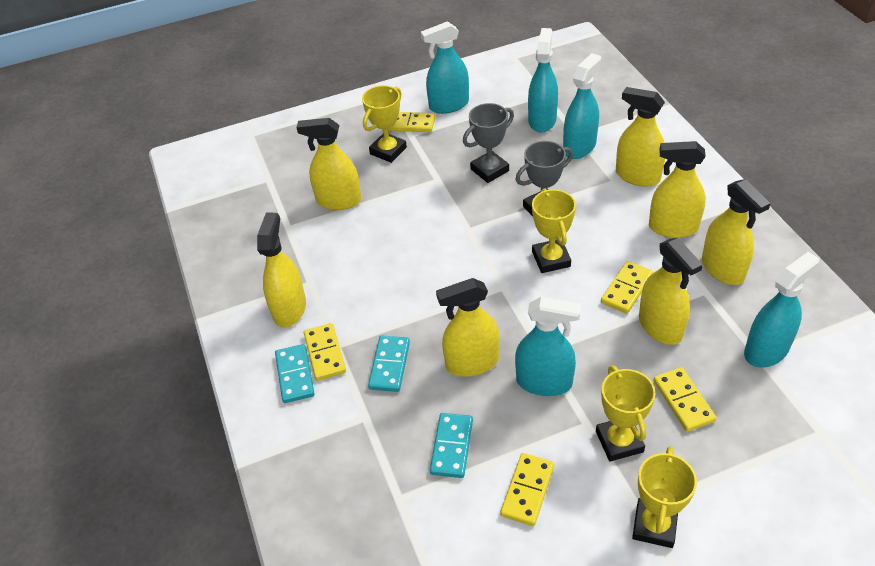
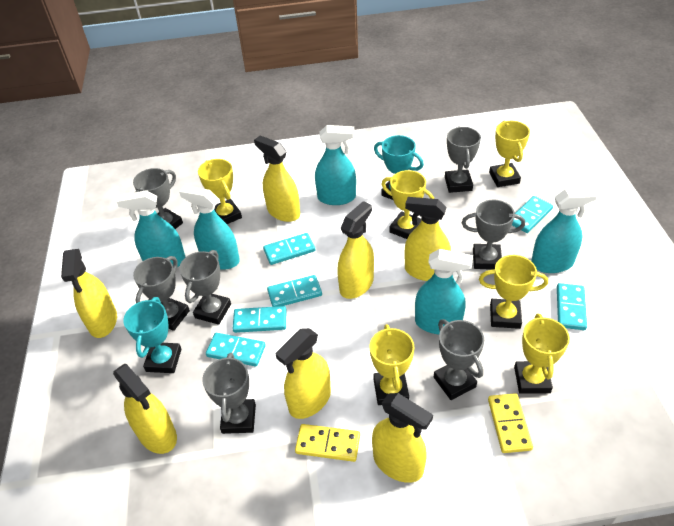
grey trophy: [463,103,514,183] [515,141,573,216] = 2 -> [133,168,183,229] [133,256,190,331] [179,250,231,325] [202,353,256,434] [434,319,484,400] [445,126,481,193] [462,200,525,270] = 7
turquoise domino: [275,344,315,403] [368,336,410,392] [430,413,473,478] = 3 -> [206,333,266,367] [232,306,286,333] [263,233,315,265] [267,275,322,307] [512,196,553,233] [557,283,587,330] = 6
turquoise trophy: none = 0 -> [123,297,182,373] [374,135,424,200] = 2
yellow domino: [304,323,346,381] [388,112,435,132] [500,453,554,526] [601,261,653,314] [653,367,716,432] = 5 -> [295,424,360,462] [488,393,533,453] = 2
yellow trophy: [362,85,407,163] [532,188,576,273] [596,365,655,462] [632,446,697,548] = 4 -> [198,159,242,224] [370,324,414,405] [382,170,434,239] [479,255,548,329] [489,121,530,187] [514,314,570,394] = 6

